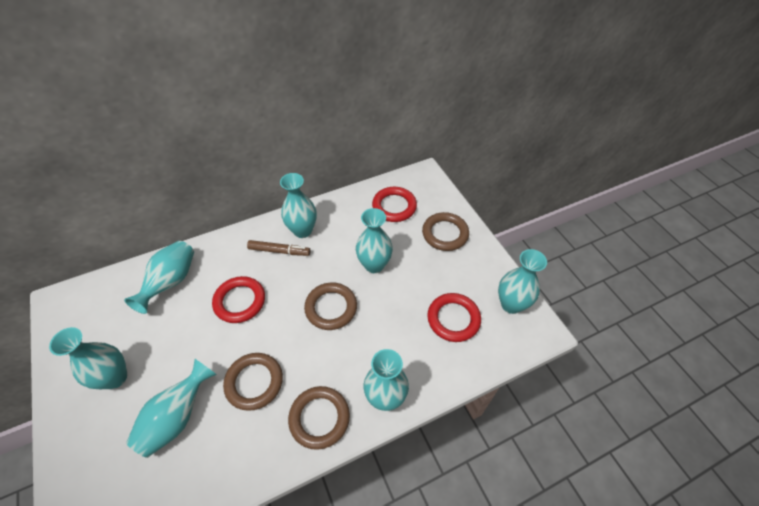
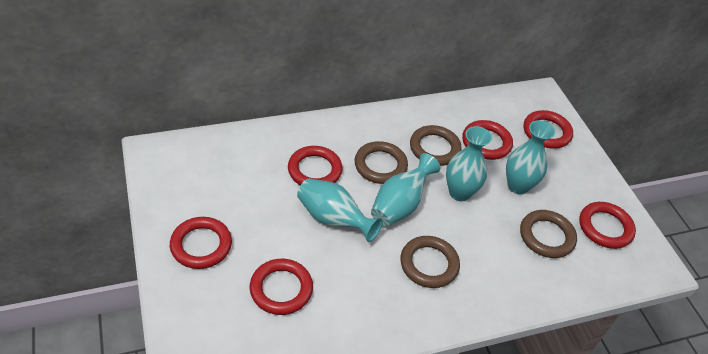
brown marker: [247,240,311,256] = 1 -> none = 0
red ring: [212,276,265,323] [372,187,417,222] [428,293,481,342] = 3 -> [170,217,232,269] [250,259,313,315] [288,146,342,185] [462,120,513,160] [524,110,573,149] [579,202,636,249] = 6
turquoise vase: [49,327,127,389] [124,241,194,314] [126,359,217,458] [280,173,317,238] [356,208,393,273] [364,349,409,411] [498,249,547,314] = 7 -> [297,179,383,242] [371,153,440,226] [446,126,492,201] [506,120,555,195] = 4

